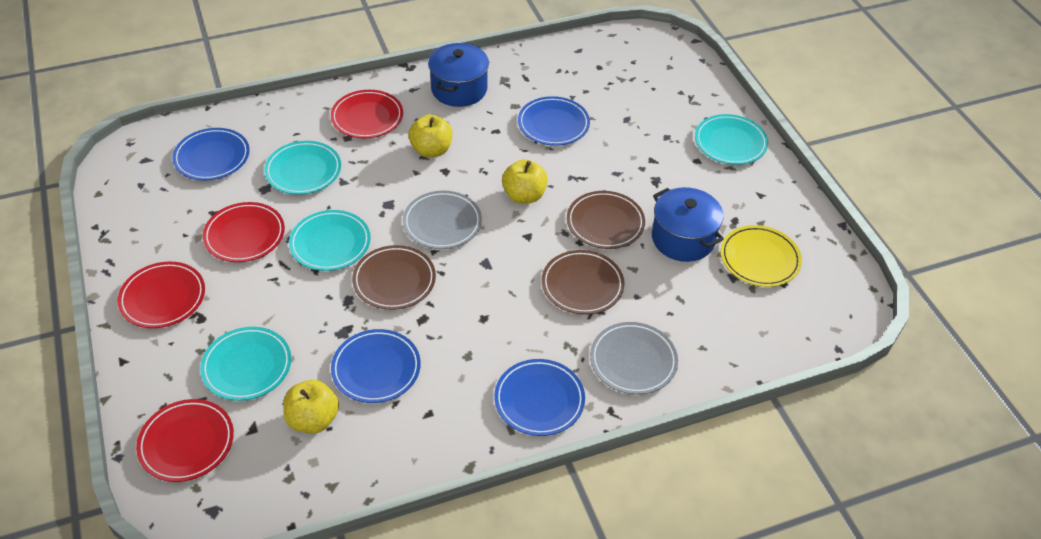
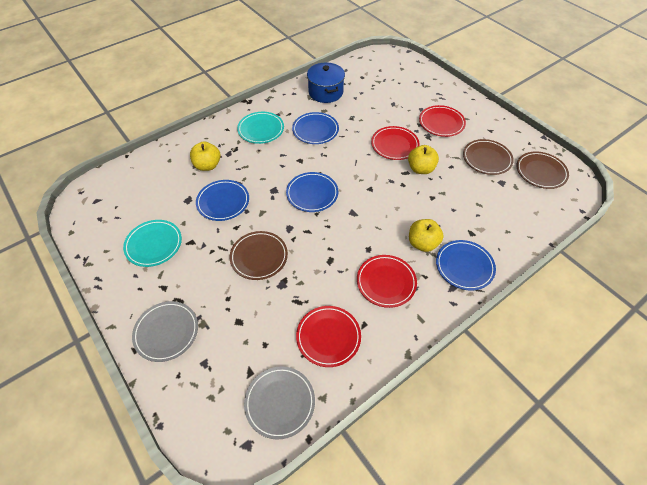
blue pot: [428,43,489,107] [652,187,724,262] = 2 -> [307,63,345,103] = 1
turquoise plate: [200,327,291,401] [264,141,341,195] [289,210,371,271] [695,114,768,165] = 4 -> [123,220,182,267] [237,112,284,144] = 2
yellow plate: [720,225,802,287] = 1 -> none = 0

